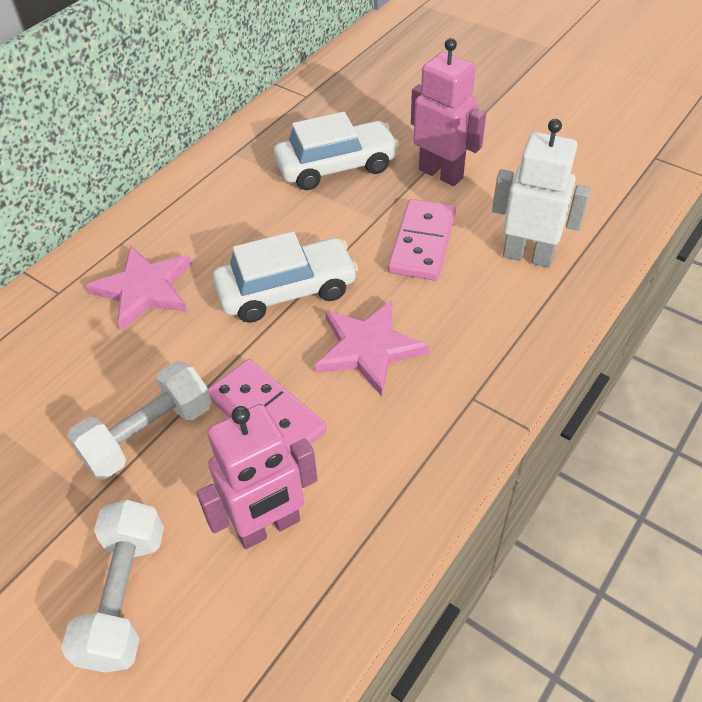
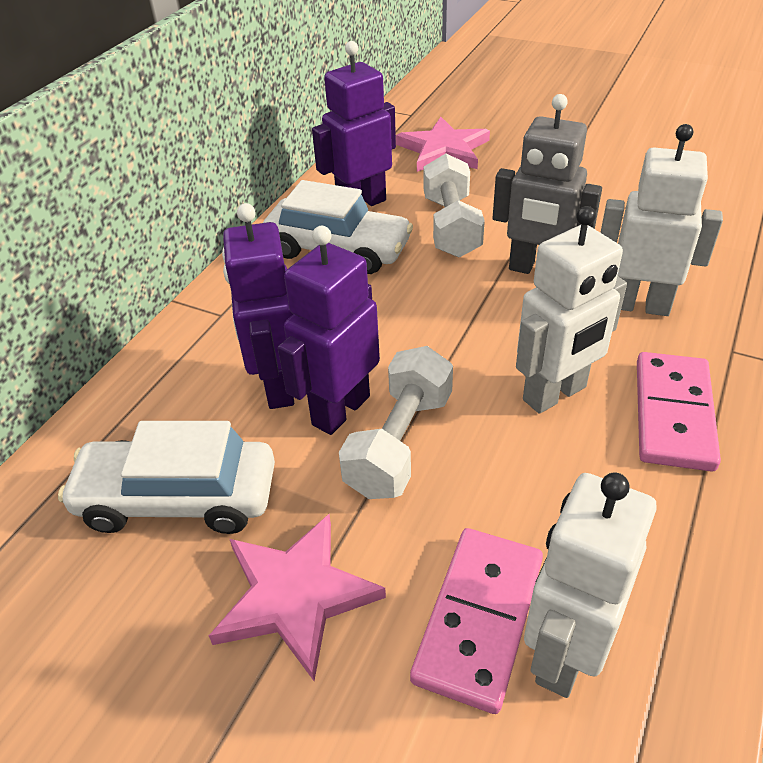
grey robot: none = 0 -> [493,94,602,274] = 1
pink robot: [196,404,318,549] [411,38,486,186] = 2 -> none = 0
purple robot: none = 0 -> [222,203,294,409] [278,226,380,435] [312,41,396,206] = 3
white robot: [492,119,591,268] = 1 -> [516,206,627,414] [524,473,657,698] [600,124,723,316] = 3

